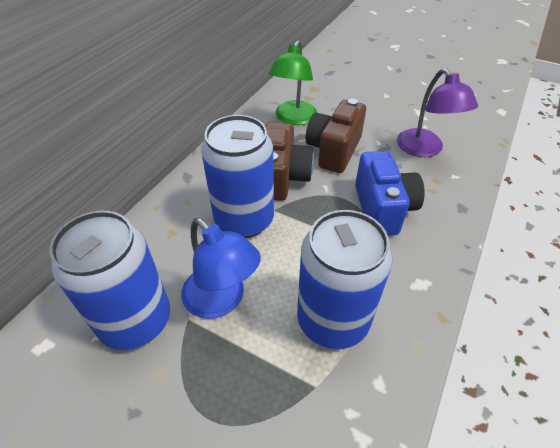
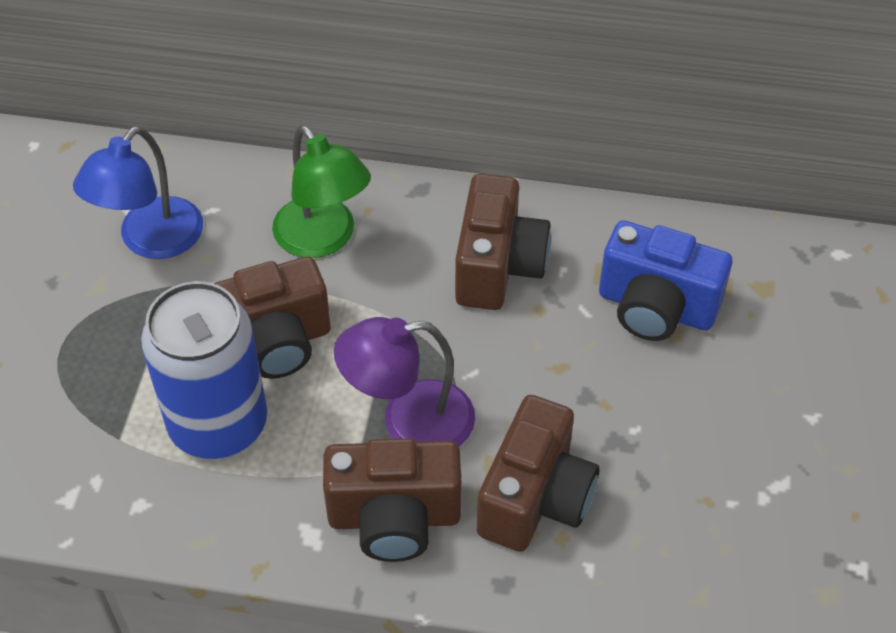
blue can: [49,211,170,350] [201,115,274,238] [297,210,392,349] = 3 -> [141,281,267,459] = 1
brown camera: [265,122,314,201] [306,99,366,173] = 2 -> [214,256,331,379] [323,438,462,562] [455,174,551,310] [477,395,600,552] = 4

